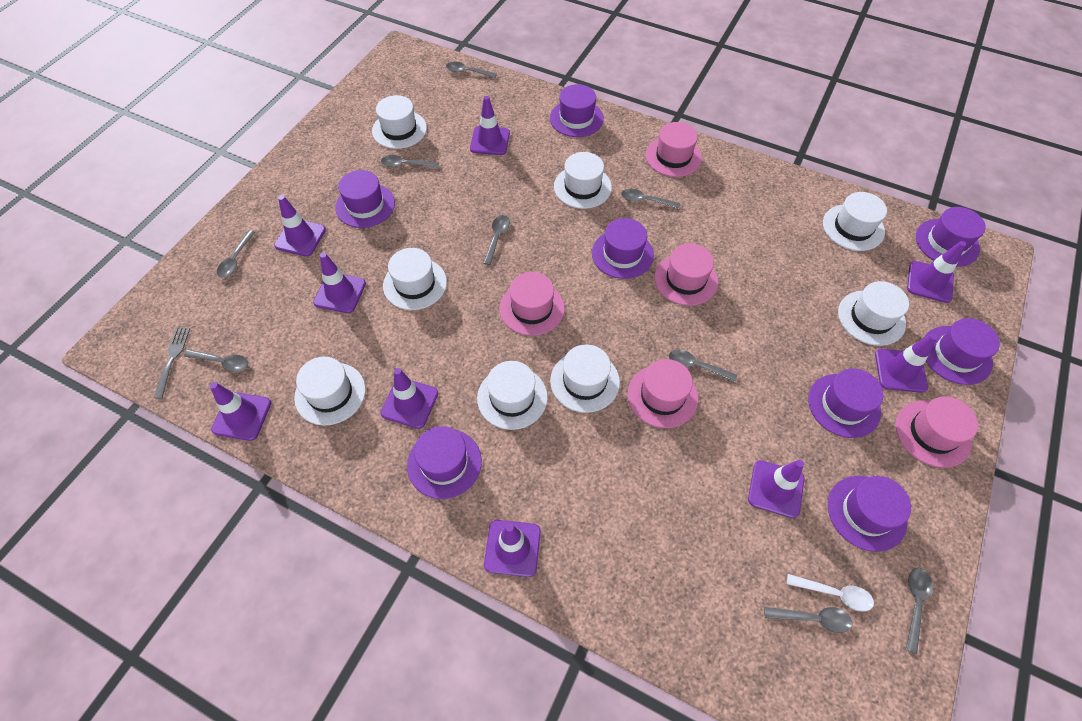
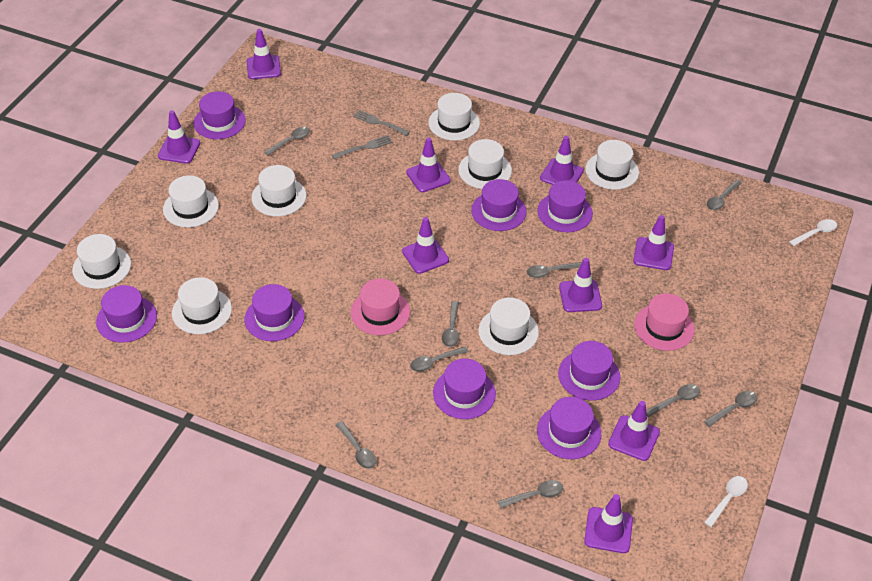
grey fork: [154,328,190,399] = 1 -> [332,135,392,159] [353,110,410,136] = 2
pink hat: [500,272,565,336] [628,359,698,428] [646,122,702,177] [654,243,718,306] [896,396,978,468] = 5 -> [351,278,410,335] [634,293,695,351] = 2
white spoon: [787,574,874,612] = 1 -> [704,476,748,527] [789,219,837,246] = 2

